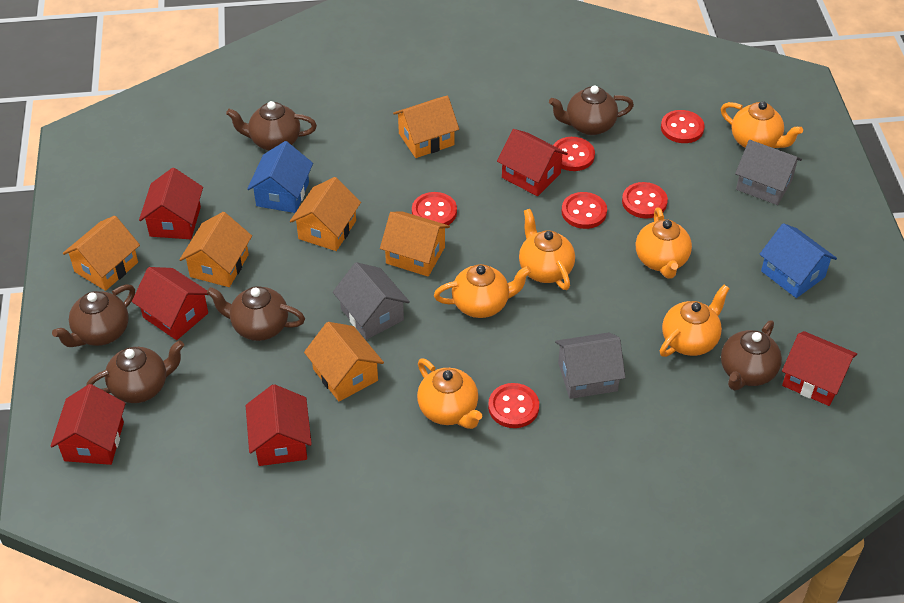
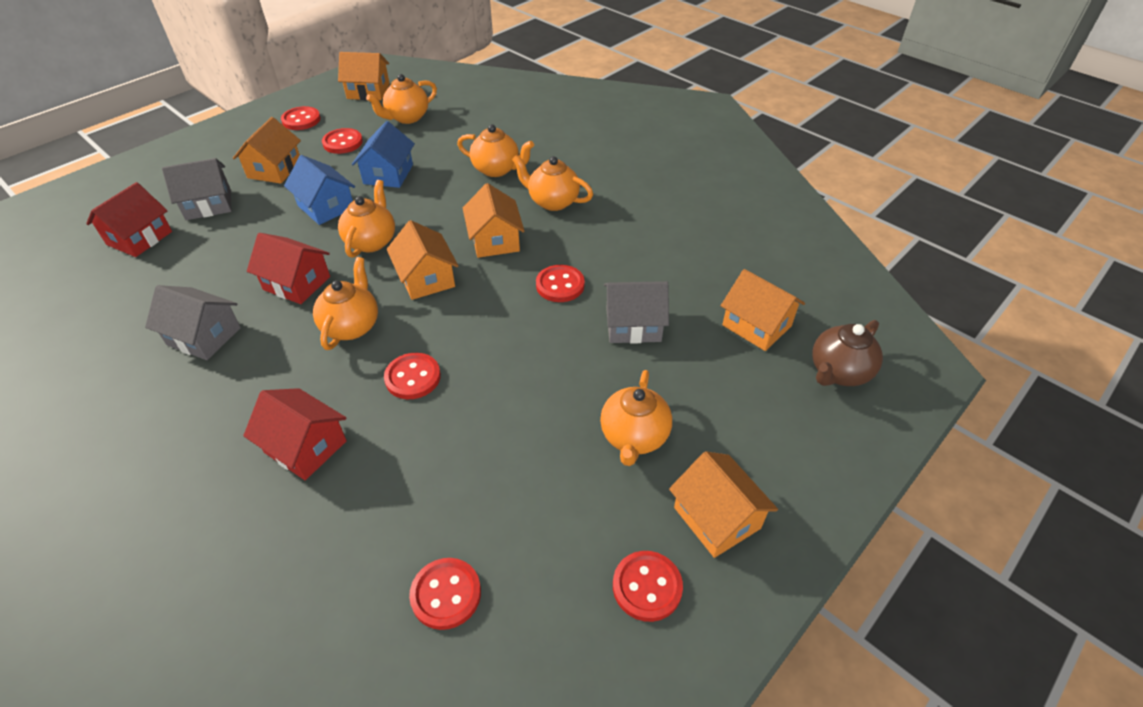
brown teapot: [52,284,135,347] [86,340,184,403] [207,286,305,341] [226,101,317,151] [549,85,634,135] [721,320,782,390] = 6 -> [812,320,883,386] = 1
red house: [50,384,126,465] [132,267,208,340] [139,168,203,239] [246,384,312,466] [497,129,568,196] [782,331,857,406] = 6 -> [86,182,172,257] [243,388,347,480] [247,233,330,304] = 3

